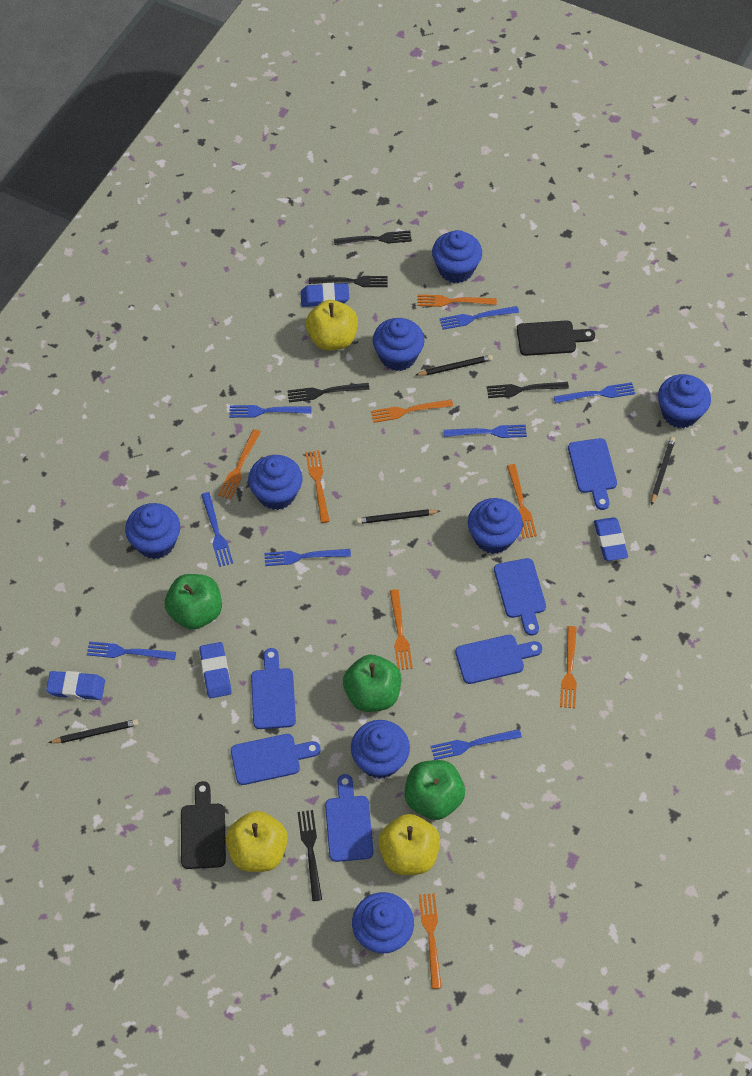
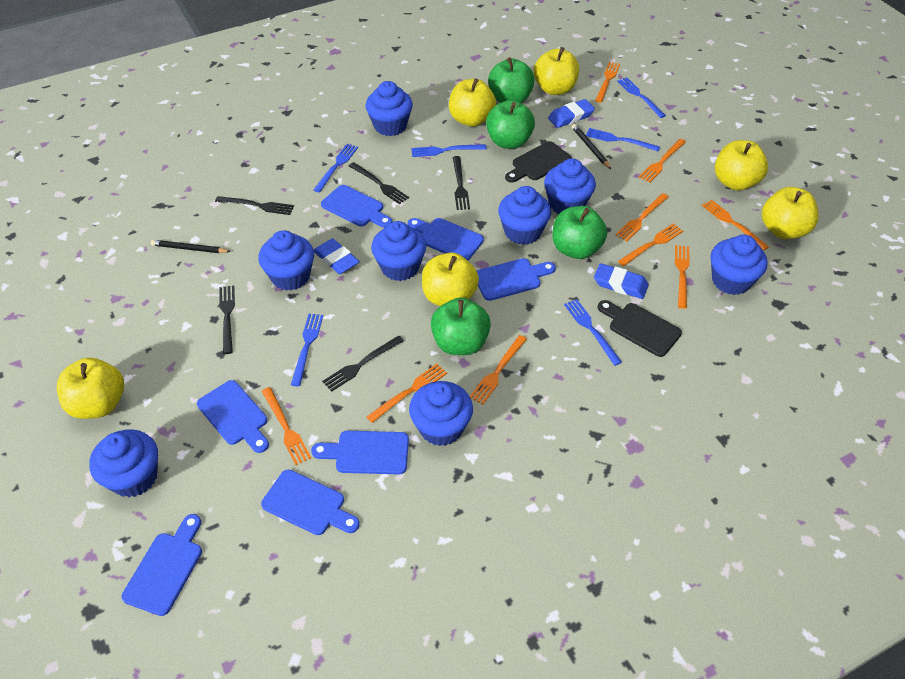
black pencil: [48,719,138,743] [356,509,440,524] [416,355,493,376] [651,437,675,506] = 4 -> [151,240,231,253] [572,124,611,169] = 2
blue cutting board: [231,734,320,785] [251,648,296,729] [325,774,373,862] [455,635,542,684] [494,558,546,636] [568,438,617,510] = 6 -> [121,514,202,616] [197,380,269,453] [261,470,360,535] [311,431,409,474] [321,185,392,228] [408,218,484,261] [477,258,556,301] = 7
blue eraser: [46,671,105,700] [199,642,232,698] [300,283,349,307] [594,517,628,561] = 4 -> [314,239,360,274] [548,99,595,128] [594,263,649,299] = 3
blue fork: [87,641,176,660] [201,492,233,567] [229,405,312,418] [264,549,351,566] [431,729,522,760] [440,306,519,330] [444,425,527,438] [554,382,635,403] = 8 -> [291,314,323,386] [313,144,358,193] [411,144,487,157] [564,299,622,366] [586,128,660,151] [617,77,666,118] = 6
green apple: [165,574,222,630] [343,655,401,712] [404,760,465,820] = 3 -> [431,298,491,355] [486,100,535,149] [488,57,535,103] [552,206,607,259] = 4
orange fork: [218,429,261,500] [305,450,329,523] [371,399,453,423] [390,589,413,670] [417,295,497,307] [419,893,442,989] [507,464,537,538] [560,626,577,708] = 8 -> [262,387,311,465] [367,364,447,423] [470,335,527,404] [595,62,620,103] [616,193,669,241] [618,224,683,266] [639,139,686,183] [675,245,690,308] [702,200,769,251] = 9
yellow apple: [226,811,288,872] [306,300,358,351] [379,814,440,875] = 3 -> [57,358,124,419] [422,253,479,306] [449,78,496,127] [534,47,579,95] [715,140,768,190] [762,187,818,239] = 6

